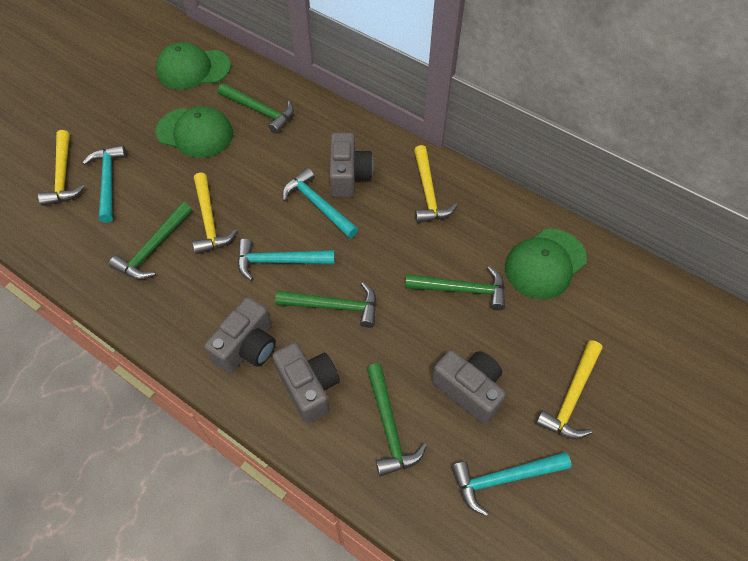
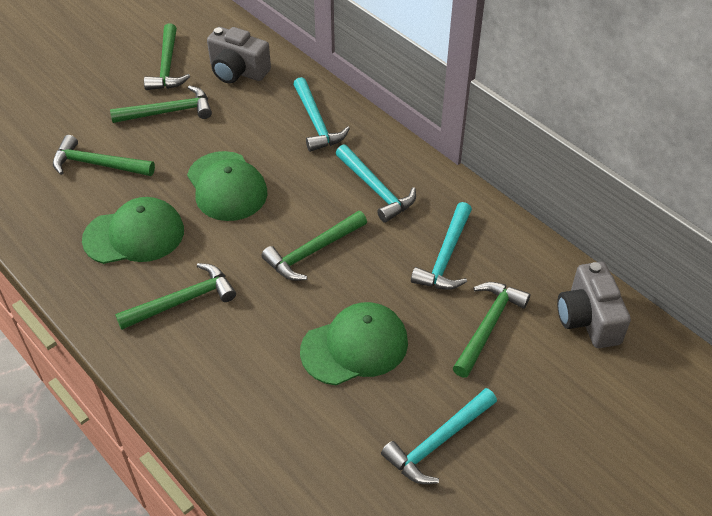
green hammer: [109,202,192,279] [218,83,294,134] [275,282,377,328] [367,363,427,477] [405,266,505,310] = 5 -> [53,135,155,176] [110,85,212,123] [115,263,236,330] [144,23,190,90] [261,211,367,281] [453,282,531,378] = 6
grey camera: [205,297,276,373] [273,343,340,424] [329,133,373,197] [432,350,506,424] = 4 -> [207,27,271,83] [557,262,631,348] = 2
yellow hammer: [38,130,85,206] [193,173,237,254] [414,145,458,223] [535,340,602,439] = 4 -> none = 0

